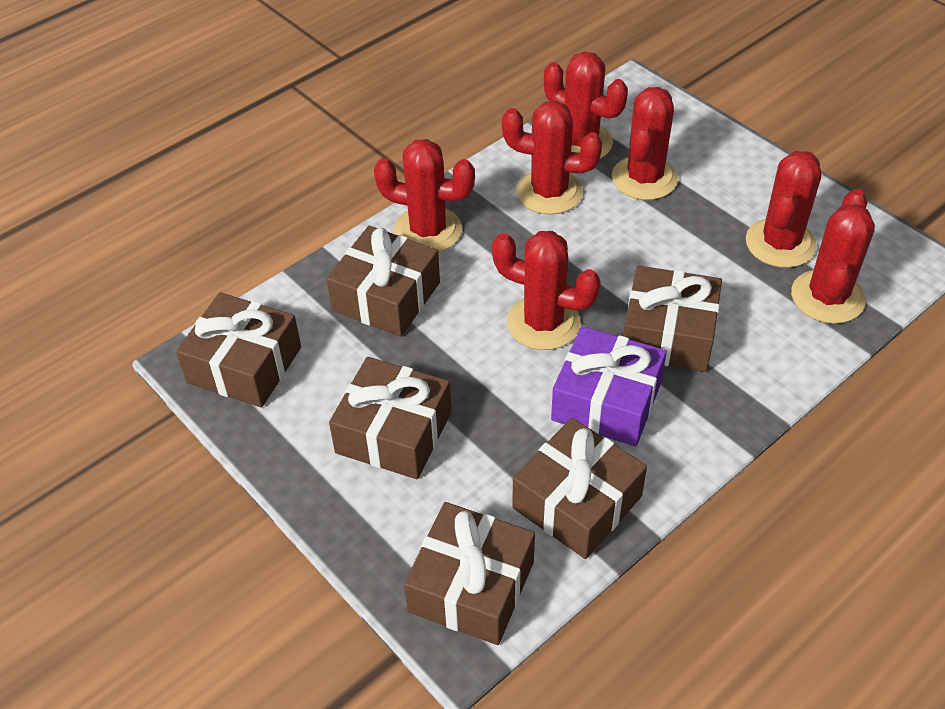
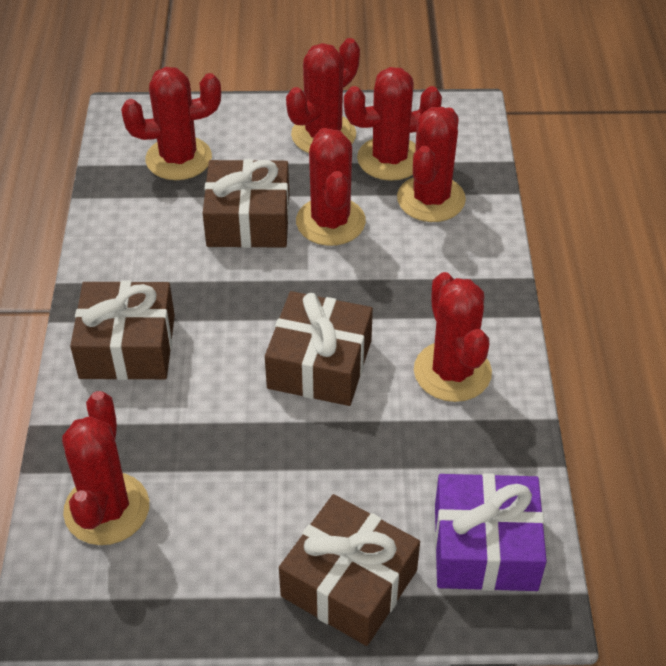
brown gift: [176,292,301,408] [326,226,440,337] [329,357,451,479] [404,502,535,645] [512,418,647,559] [623,265,722,372] = 6 -> [70,281,175,380] [203,159,289,248] [265,291,373,406] [279,494,420,646] = 4

